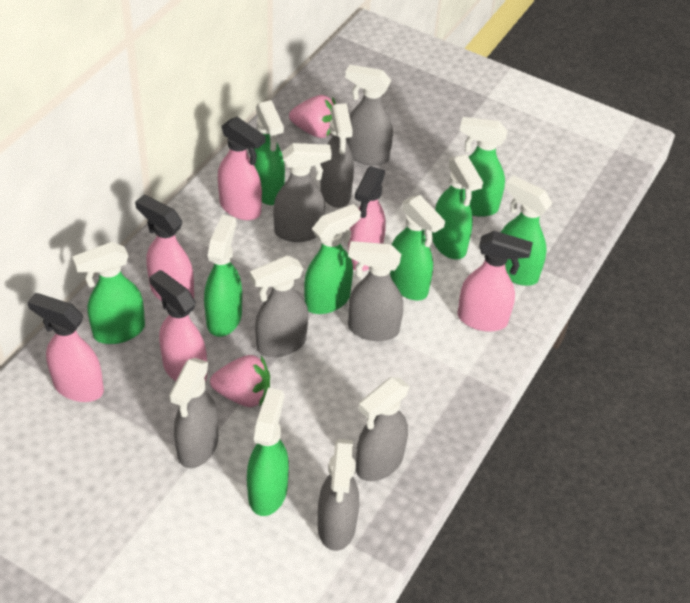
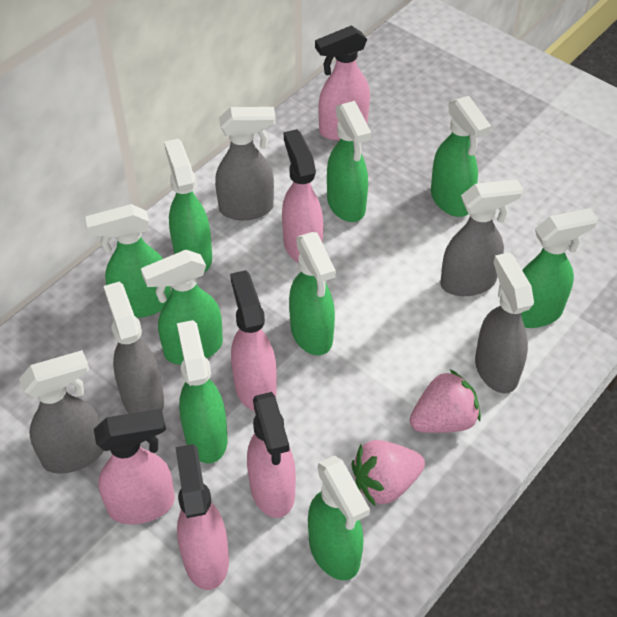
grey spray bottle: [169,358,218,468] [250,256,308,357] [273,143,332,242] [318,439,359,551] [320,103,354,208] [345,65,393,165] [348,241,403,341] [356,377,410,481] = 8 -> [19,350,104,474] [104,282,164,414] [215,107,276,220] [440,179,523,296] [475,252,534,393] = 5

